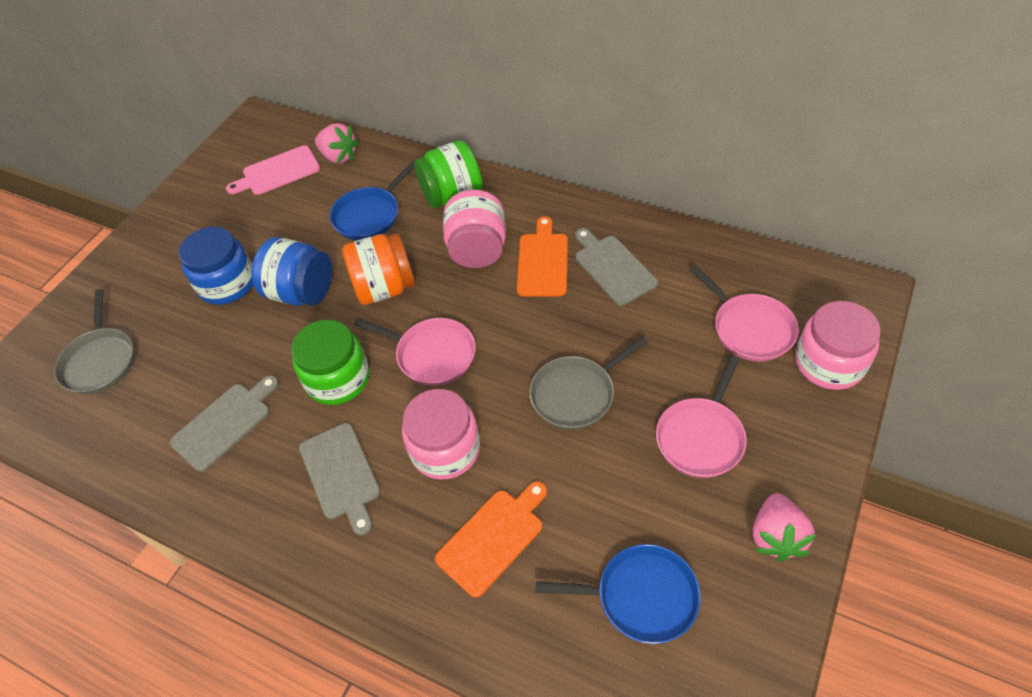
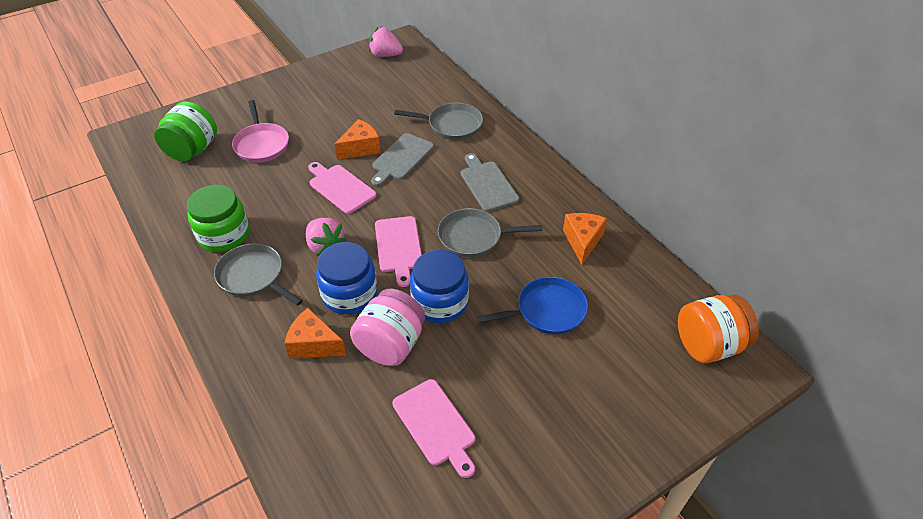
blue pan: [330,161,415,240] [536,544,701,644] = 2 -> [477,277,588,334] = 1
grey cutting board: [170,375,279,472] [299,423,380,535] [575,228,658,306] = 3 -> [371,133,434,186] [461,153,519,212] = 2
grey pan: [54,289,134,394] [529,336,648,430] = 2 -> [214,243,303,306] [394,103,483,140] [438,208,542,258] = 3
orange cheese: none = 0 -> [285,308,346,359] [335,119,381,160] [563,213,607,265] = 3
orange cutting board: [435,481,547,598] [517,217,568,296] = 2 -> none = 0
pink cutting board: [226,145,320,195] = 1 -> [308,162,377,214] [375,216,422,287] [392,379,475,478] = 3
pink jar: [402,389,480,480] [443,190,506,268] [795,301,881,390] = 3 -> [350,289,425,366] = 1
pink pan: [354,318,476,386] [656,356,747,478] [690,265,799,361] = 3 -> [232,100,289,163] = 1

